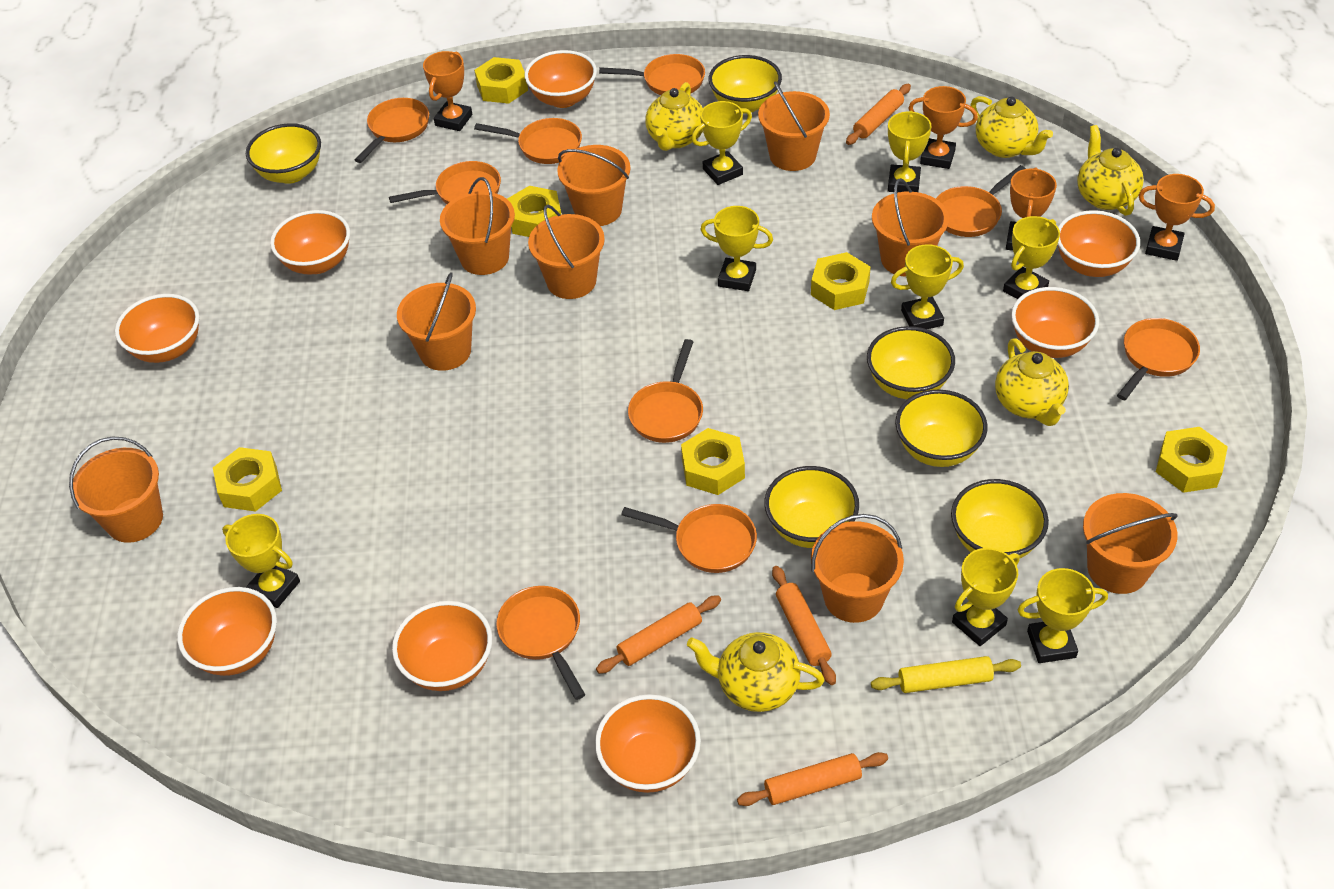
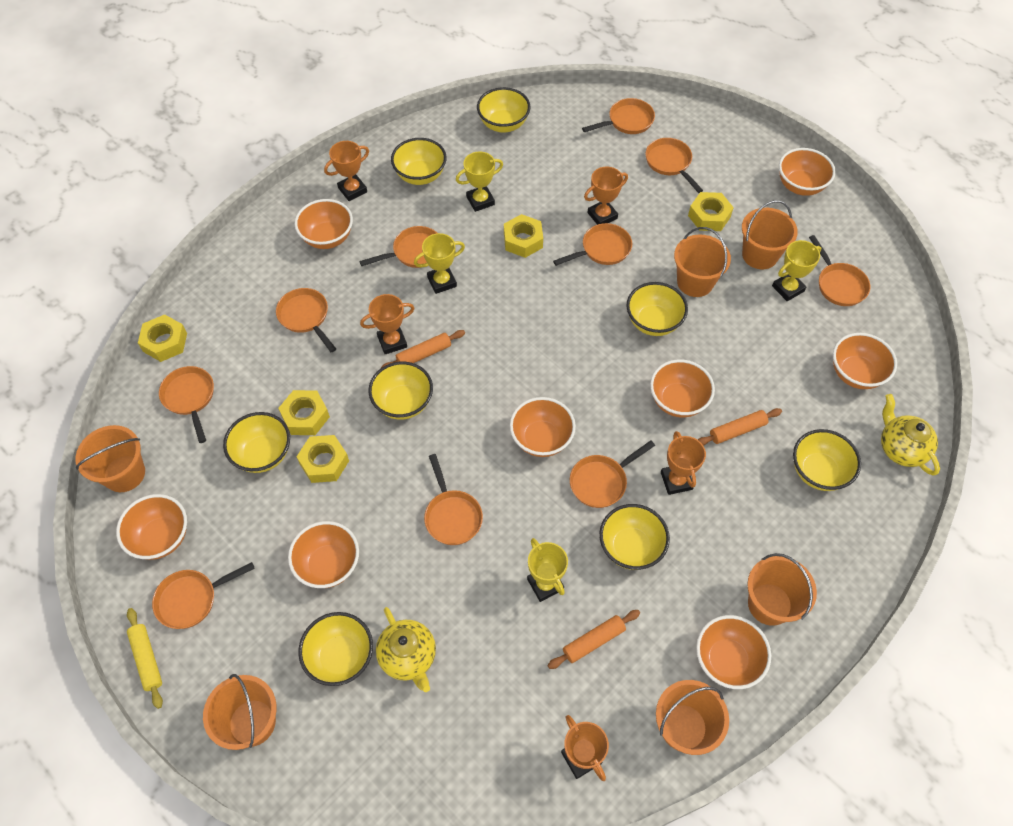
orange bucket: [69,436,163,543] [397,272,476,371] [440,177,515,275] [528,205,605,299] [557,145,631,226] [758,81,830,171] [811,514,904,623] [872,178,949,277] [1083,493,1178,594] = 9 -> [75,425,145,492] [203,674,277,750] [656,680,729,755] [674,227,731,297] [742,200,798,269] [747,553,817,626] = 6
orange pan: [355,98,429,163] [389,161,501,204] [474,118,582,164] [496,586,585,700] [599,54,705,95] [621,504,757,573] [628,339,703,443] [936,165,1026,237] [1117,318,1200,400] = 9 -> [152,562,255,629] [159,366,214,443] [276,288,336,352] [359,226,437,268] [424,454,483,545] [553,223,632,266] [570,440,655,508] [582,98,655,134] [645,138,703,193] [809,235,870,306] = 10
orange rolling pin: [596,595,721,674] [737,752,888,806] [772,566,836,685] [846,84,911,145] = 4 -> [381,330,465,368] [547,610,640,669] [698,408,782,446] = 3
orange trophy: [423,51,472,131] [908,86,978,169] [1006,168,1057,251] [1138,174,1215,261] = 4 -> [324,141,369,201] [360,294,415,354] [561,715,609,781] [584,167,628,225] [661,431,706,495] = 5
yellow bowl: [246,123,321,184] [709,55,782,112] [764,466,859,548] [867,326,955,399] [895,390,988,467] [951,479,1049,560] = 6 -> [223,412,290,473] [298,612,373,686] [368,361,433,420] [391,138,447,185] [477,87,530,133] [599,504,670,570] [626,282,688,336] [793,429,861,491] = 8
yellow nut: [213,447,282,511] [474,57,528,104] [507,186,561,237] [681,428,745,495] [811,252,871,310] [1156,427,1228,493] = 6 -> [138,315,187,362] [278,390,330,435] [297,435,349,483] [504,214,543,258] [688,192,734,231] = 5
yellow teapot: [645,82,703,151] [687,632,825,712] [970,96,1053,158] [995,338,1069,426] [1077,125,1144,216] = 5 -> [376,607,436,692] [881,394,940,476] = 2
yellow trophy: [222,514,300,608] [692,101,752,185] [700,206,773,291] [888,111,931,193] [891,244,964,329] [952,548,1020,646] [1003,216,1060,299] [1018,568,1108,663] = 8 -> [414,233,465,294] [456,151,503,212] [527,538,568,602] [772,240,821,301] = 4

